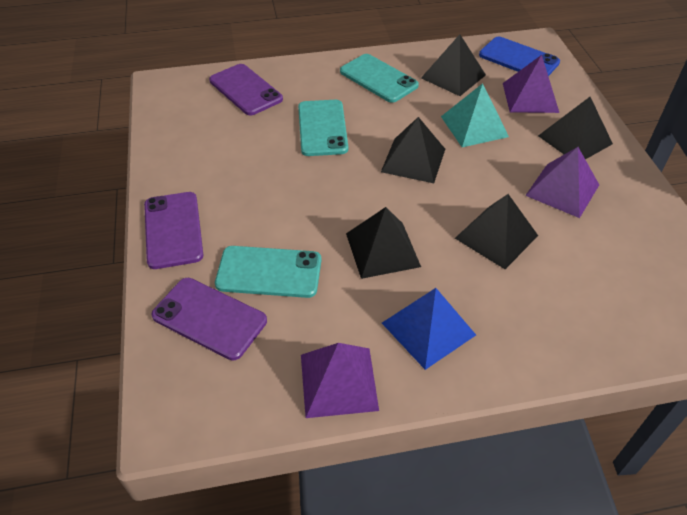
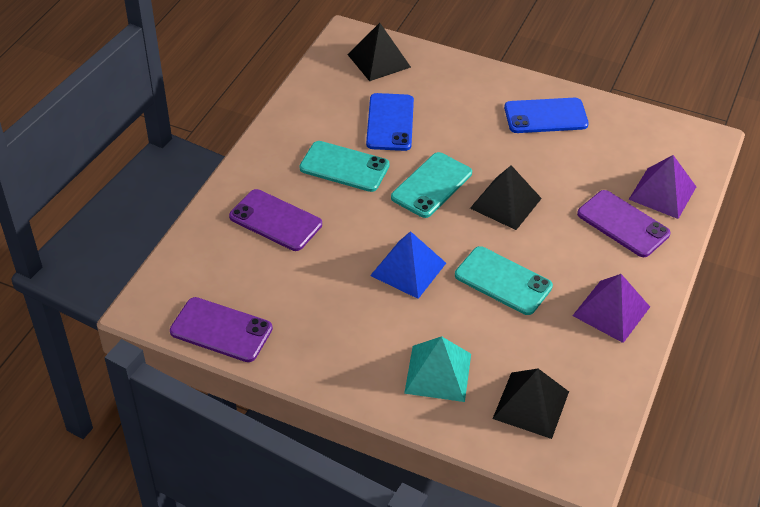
black pyramid: [346,207,421,279] [381,117,445,183] [421,34,486,96] [455,194,538,269] [538,97,613,159] = 5 -> [347,23,411,81] [470,165,542,230] [493,369,569,439] = 3
blue phone: [479,37,560,76] = 1 -> [366,93,414,151] [504,98,589,133] = 2
purple pyramid: [301,343,379,418] [503,55,559,113] [525,147,599,218] = 3 -> [572,274,650,343] [629,155,696,219] = 2

